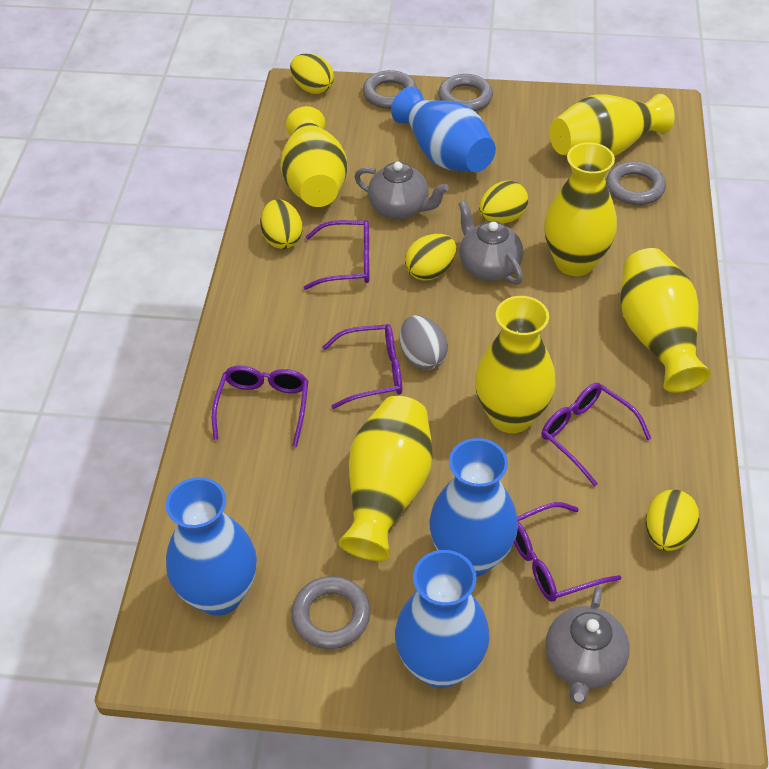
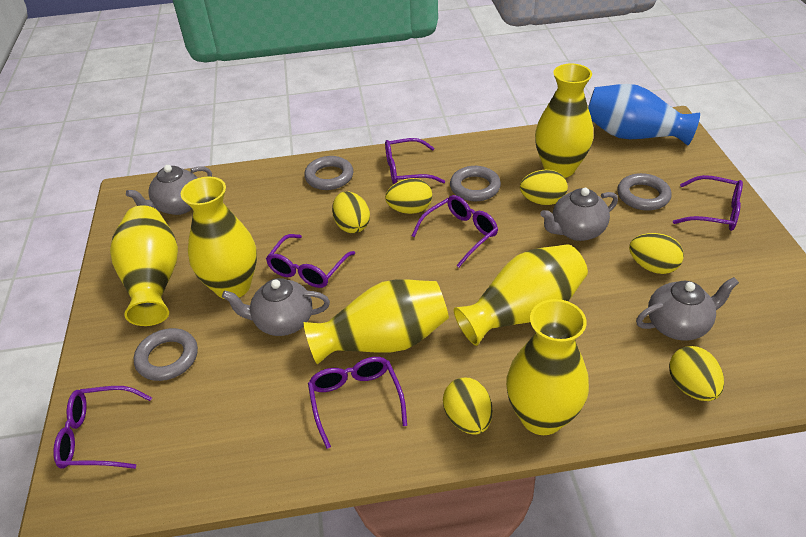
blue vase: [166,477,257,616] [391,87,496,172] [395,550,490,688] [429,438,518,577] = 4 -> [588,84,700,146] = 1
grey egg: [400,315,448,370] = 1 -> none = 0
grey teapot: [354,162,449,220] [458,200,524,285] [545,586,630,704] = 3 -> [126,165,212,215] [222,278,330,336] [540,188,618,241] [636,277,739,341] = 4
purple glasses: [212,366,309,447] [304,220,369,290] [322,324,402,409] [514,502,622,602] [541,383,651,486] = 5 -> [53,386,152,469] [266,234,355,288] [308,357,407,449] [385,138,445,185] [412,195,498,267] [673,175,743,231] = 6
yellow egg: [260,199,302,249] [290,53,334,94] [405,234,456,281] [479,180,528,224] [646,490,699,551] = 5 -> [332,191,370,233] [385,178,432,214] [443,378,492,435] [520,170,568,205] [629,233,684,274] [669,346,724,401] = 6

